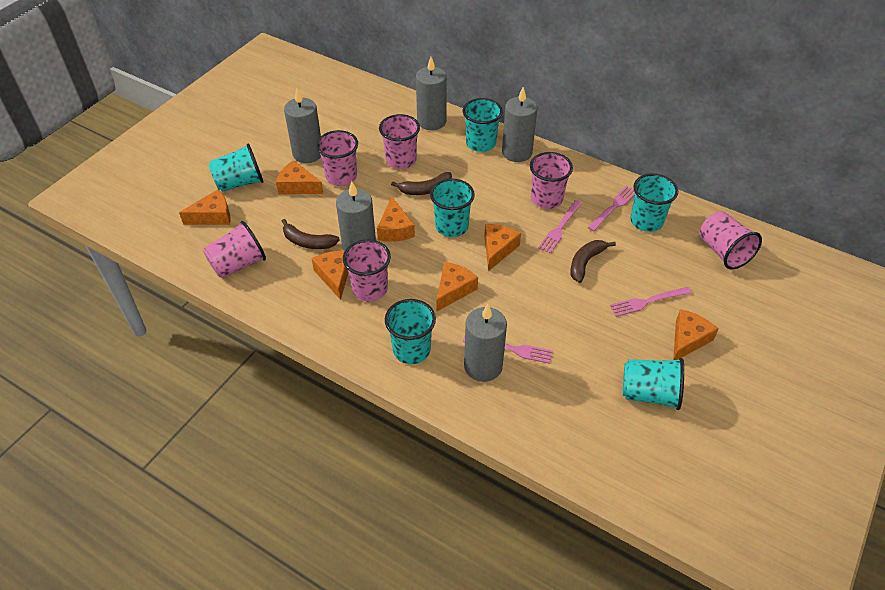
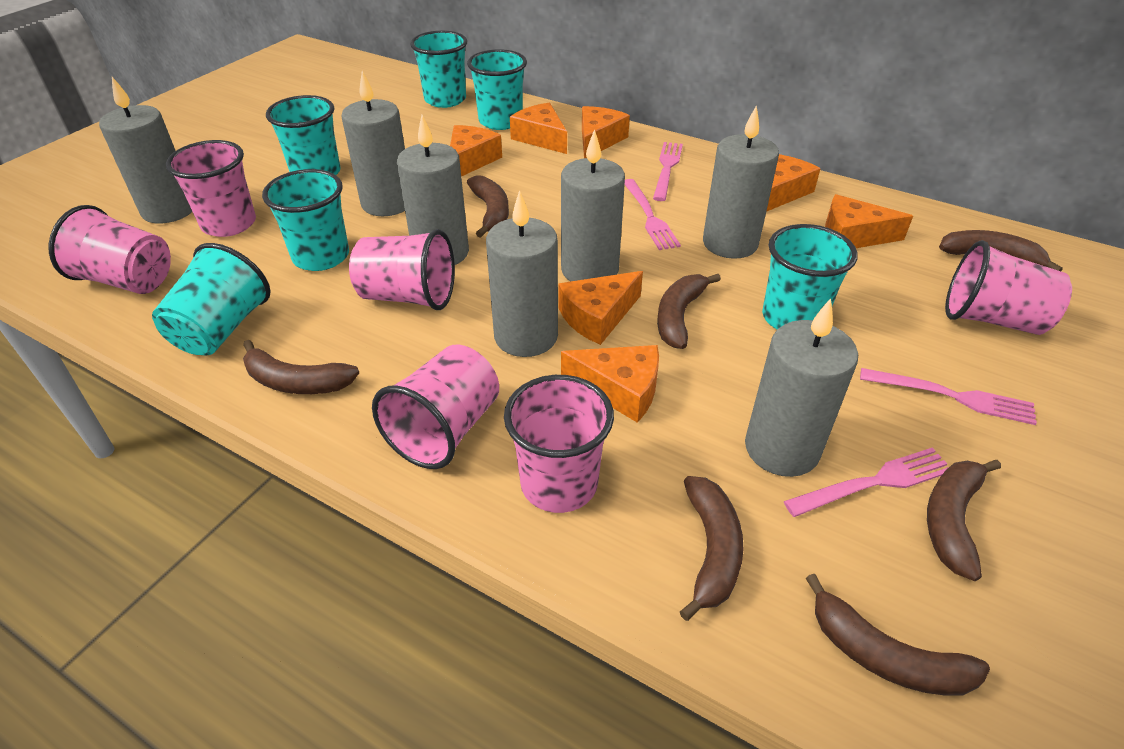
brown banana: [282,219,340,249] [391,172,452,195] [570,240,616,283] = 3 -> [243,340,359,394] [467,175,509,238] [657,274,721,349] [680,476,744,621] [805,574,990,696] [927,460,1001,581] [939,230,1063,271] = 7
grey candle: [284,89,321,163] [336,181,376,251] [416,57,447,130] [464,304,507,382] [502,87,537,162] = 5 -> [99,77,192,224] [341,71,405,216] [397,115,469,265] [486,190,558,357] [561,129,625,281] [703,105,779,259] [745,298,858,477] = 7

